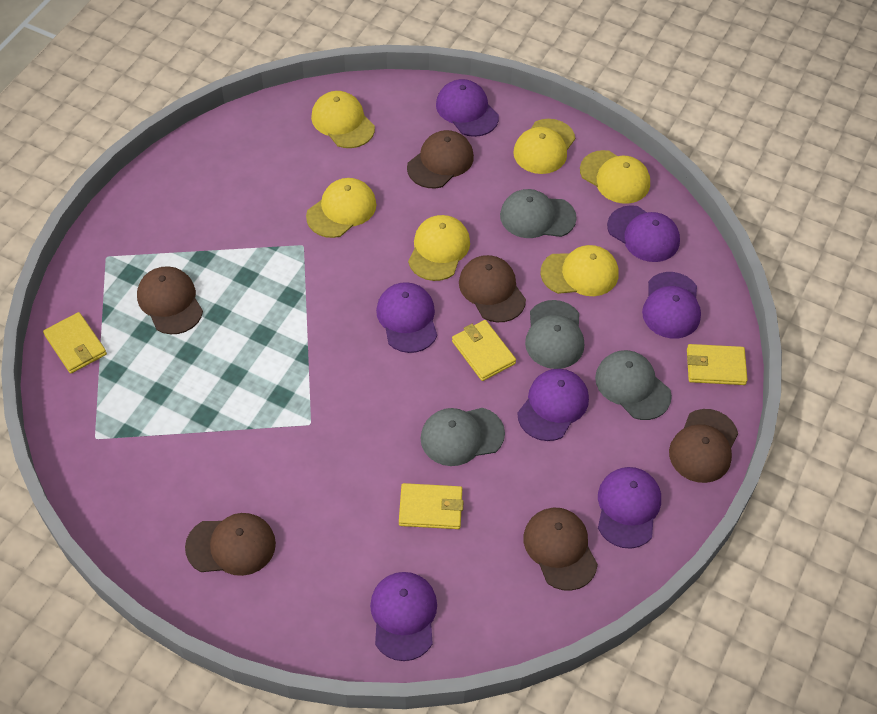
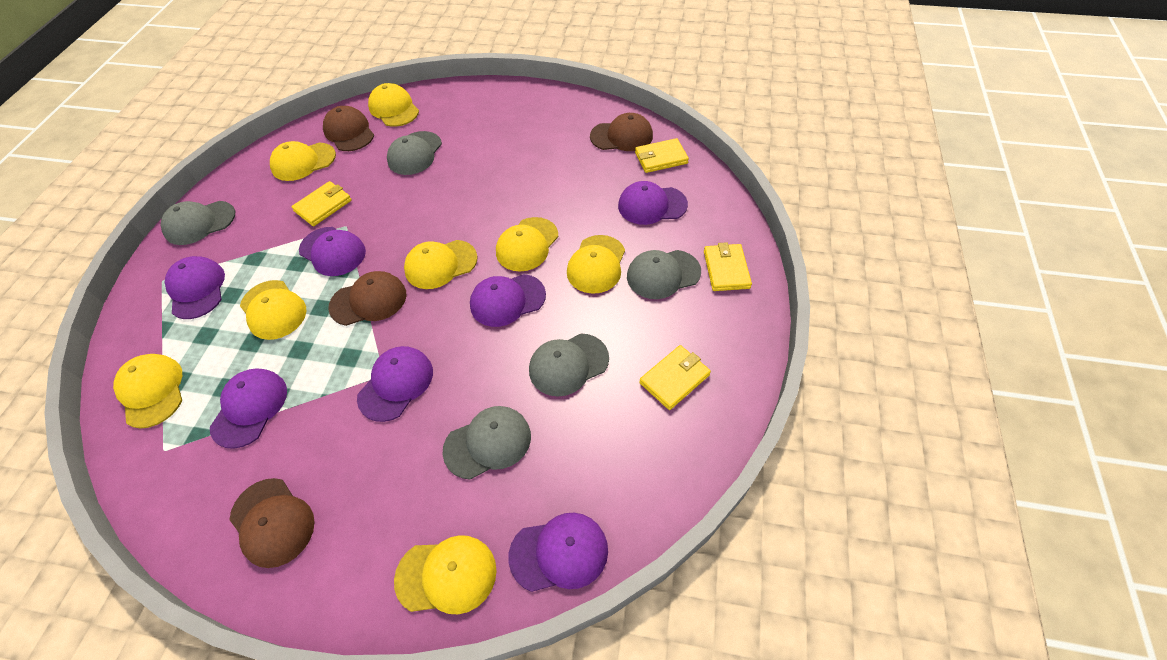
brown cap: [137,266,203,334] [185,513,276,576] [407,130,474,188] [459,255,526,322] [523,508,598,591] [669,409,738,483] = 6 -> [229,478,315,568] [323,106,374,151] [328,271,406,326] [590,113,653,151] = 4
grey cap: [421,408,505,466] [500,189,577,238] [525,300,584,369] [595,350,672,420] = 4 -> [161,201,235,245] [387,131,442,175] [442,406,531,480] [529,333,609,397] [627,250,701,299] = 5
yellow cap: [306,178,376,238] [311,91,375,148] [408,215,470,281] [513,119,575,174] [541,245,619,296] [580,150,650,204] = 6 -> [113,354,182,429] [240,280,307,340] [270,141,336,181] [368,83,419,127] [394,535,497,614] [404,240,478,289] [496,217,558,272] [567,235,625,294] = 8

